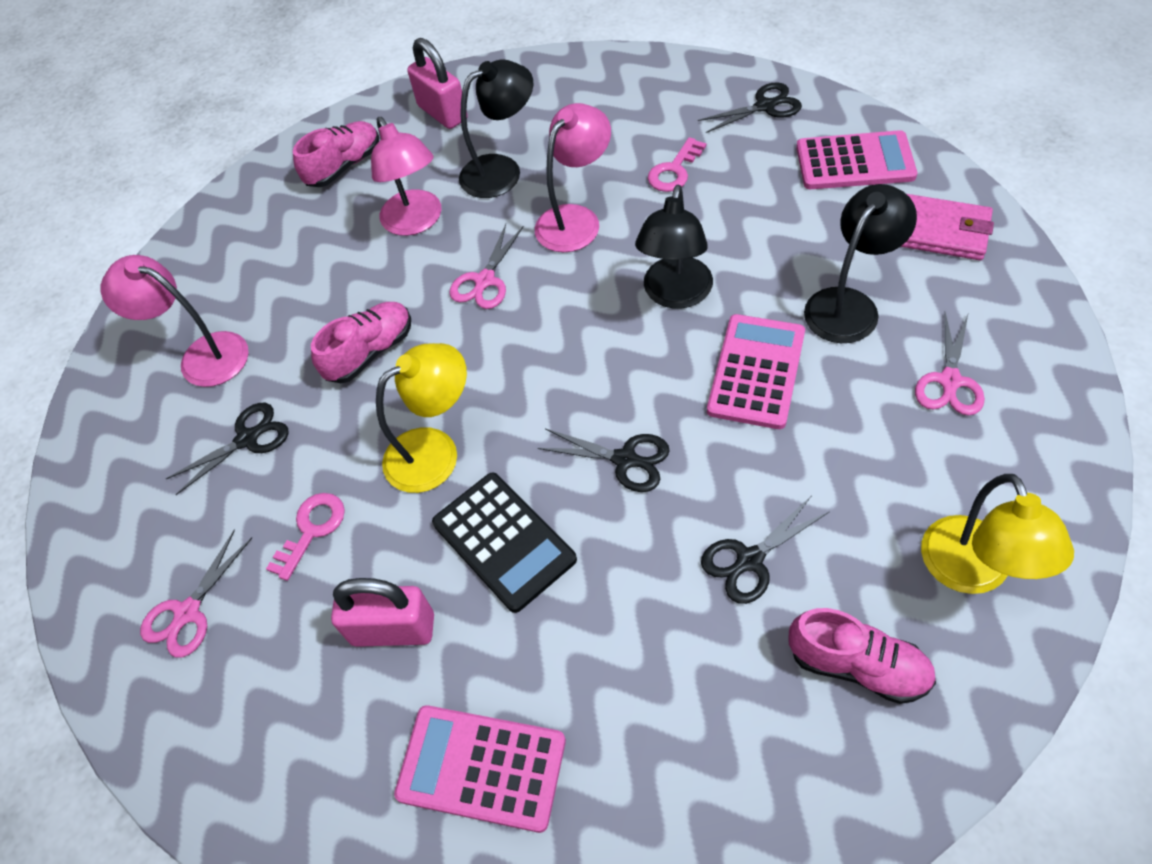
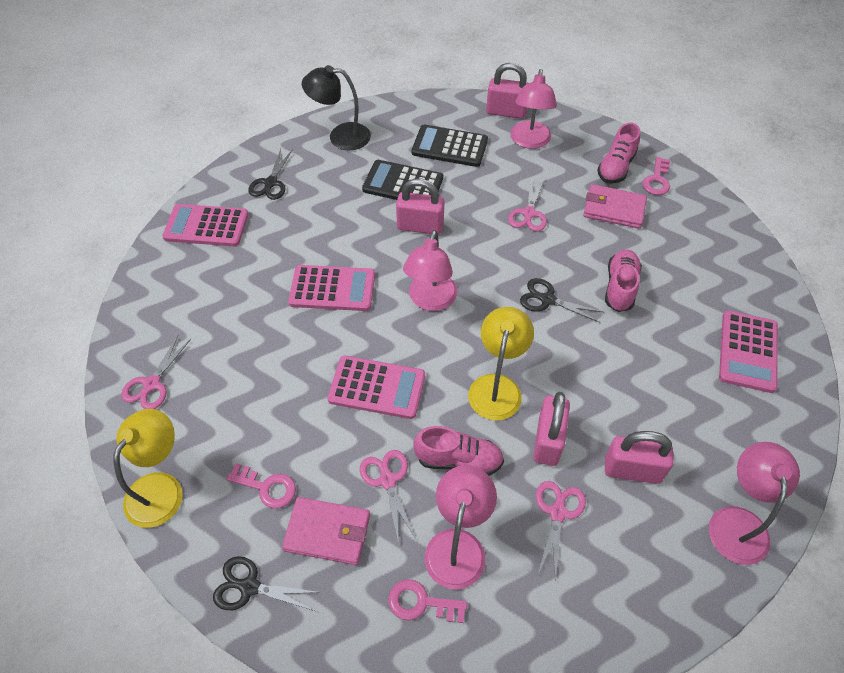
black calculator: [432,472,577,613] = 1 -> [362,160,443,200] [412,124,488,167] = 2
black lamp: [459,60,533,198] [635,184,713,308] [804,184,917,343] = 3 -> [302,65,371,151] = 1
black scissors: [166,403,289,495] [538,429,670,492] [698,82,802,133] [701,496,830,604] = 4 -> [213,556,321,611] [248,149,293,200] [520,278,603,323] = 3
pink calculator: [394,705,566,833] [707,314,805,429] [796,130,917,189] = 3 -> [162,204,249,247] [288,265,375,311] [327,356,425,419] [719,310,778,393] = 4
pink key: [266,493,345,581] [648,137,706,192] = 2 -> [227,463,296,508] [388,579,467,623] [642,157,670,195] = 3
pink lamp: [101,255,249,387] [371,117,441,236] [535,103,611,252] = 3 -> [403,230,457,311] [424,465,497,590] [510,69,557,149] [709,442,800,565] = 4
pink padlock: [331,578,434,647] [407,38,468,129] = 2 -> [396,178,444,235] [486,63,528,119] [533,392,570,466] [605,431,673,484] = 4
pink scissors: [140,530,252,658] [449,224,524,309] [915,312,985,416] = 3 -> [121,336,191,409] [360,450,416,544] [508,179,547,232] [536,481,586,581] = 4
pink wallet: [901,194,994,260] = 1 -> [282,497,370,565] [583,184,647,229] = 2

